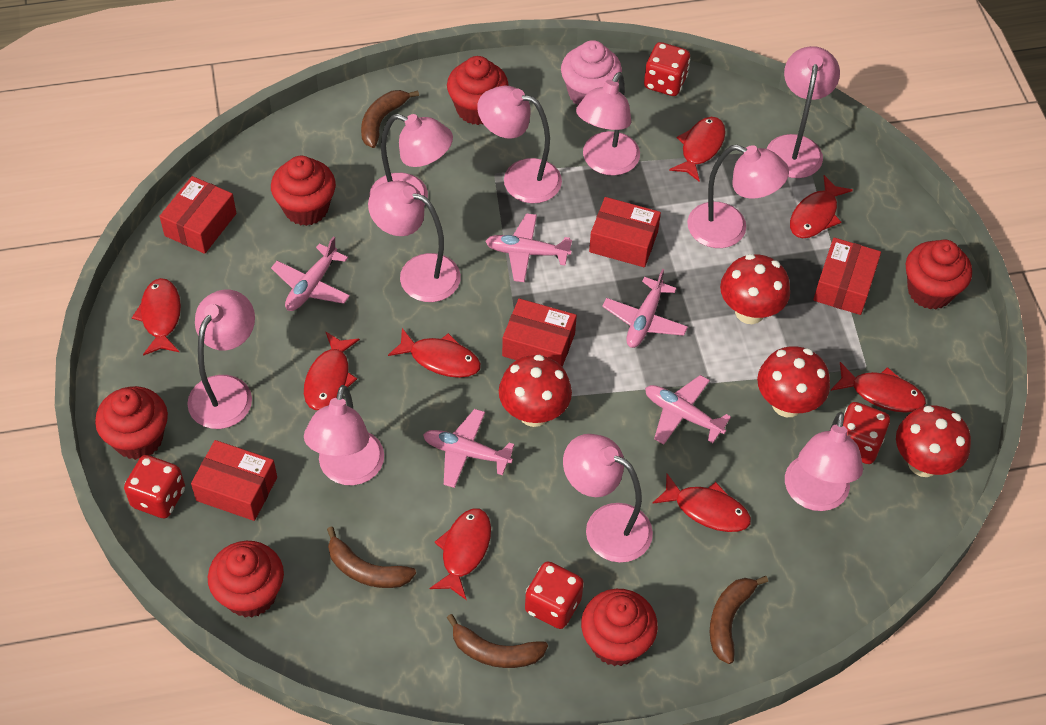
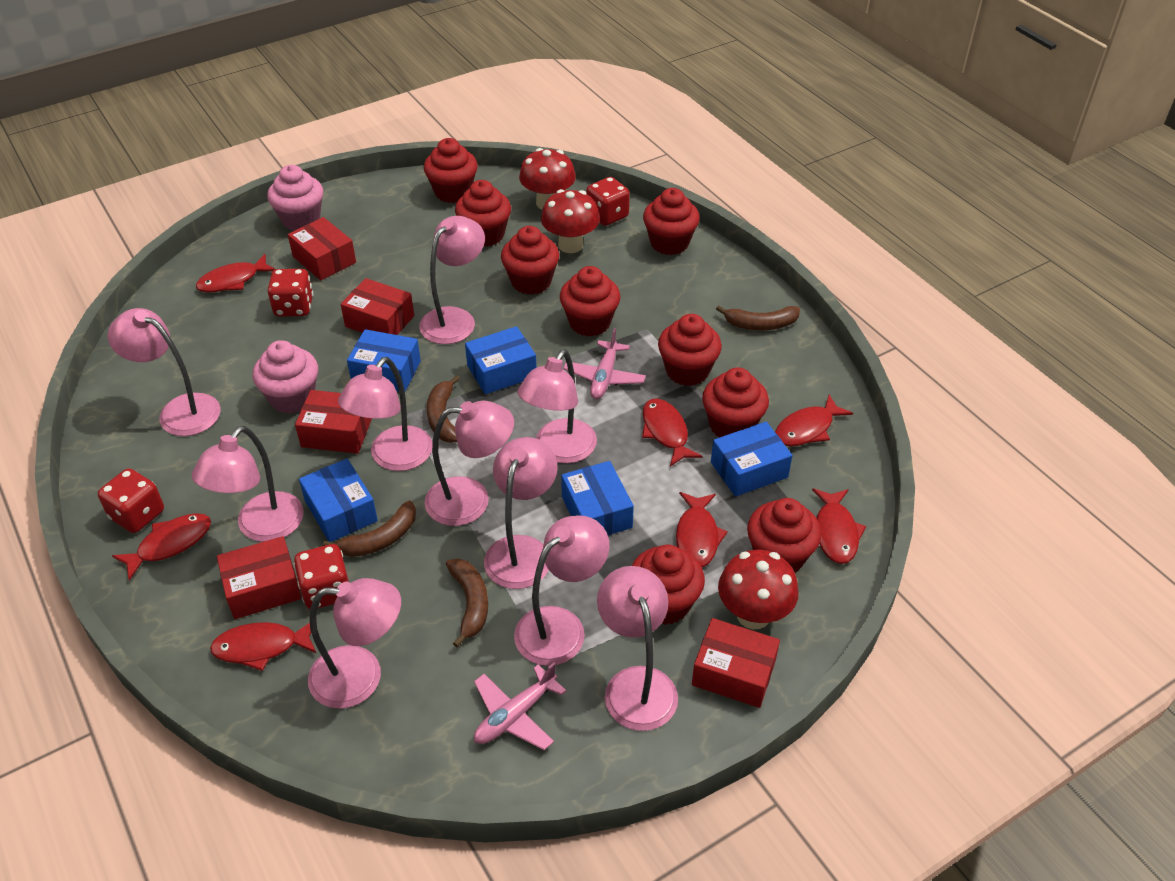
blue box: none = 0 -> [299,459,378,542] [347,329,421,392] [465,326,537,394] [561,461,634,535] [711,422,793,497] = 5
pink cupcake: [561,40,622,106] = 1 -> [253,340,318,414] [267,165,323,230] = 2
pink plane: [271,236,350,311] [423,409,515,488] [485,213,572,282] [602,269,688,348] [645,375,731,445] = 5 -> [474,663,566,750] [563,328,646,399] = 2
red cupcake: [95,386,168,460] [208,541,284,618] [271,156,336,226] [447,56,509,125] [581,589,658,666] [906,240,972,309] = 6 -> [424,138,478,203] [455,180,511,247] [501,226,559,295] [560,266,620,337] [632,545,705,625] [643,188,700,255] [658,314,722,386] [702,368,769,438] [747,498,821,572] = 9
red fish: [132,278,181,356] [304,331,360,410] [388,328,481,378] [429,508,491,600] [652,474,751,532] [669,117,725,182] [790,175,853,238] [831,362,926,413] = 8 -> [112,513,211,580] [196,254,276,293] [210,619,317,671] [642,399,702,466] [676,492,728,567] [775,395,853,446] [812,489,866,564] = 7
red mushroom: [499,355,572,427] [720,254,790,324] [757,346,830,417] [896,405,971,477] = 4 -> [519,148,576,210] [541,189,600,253] [718,550,799,629] = 3

